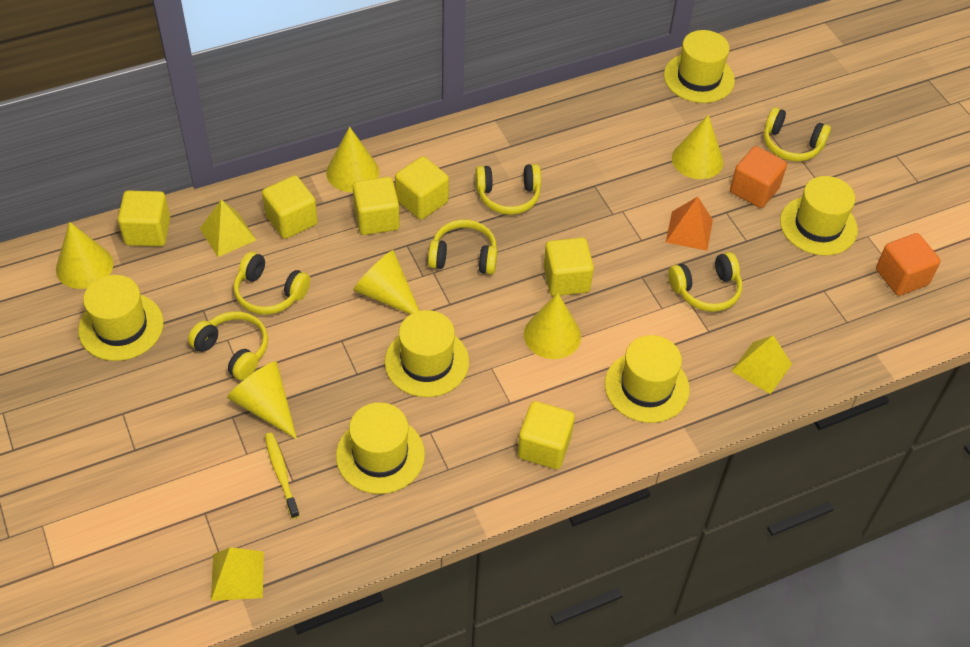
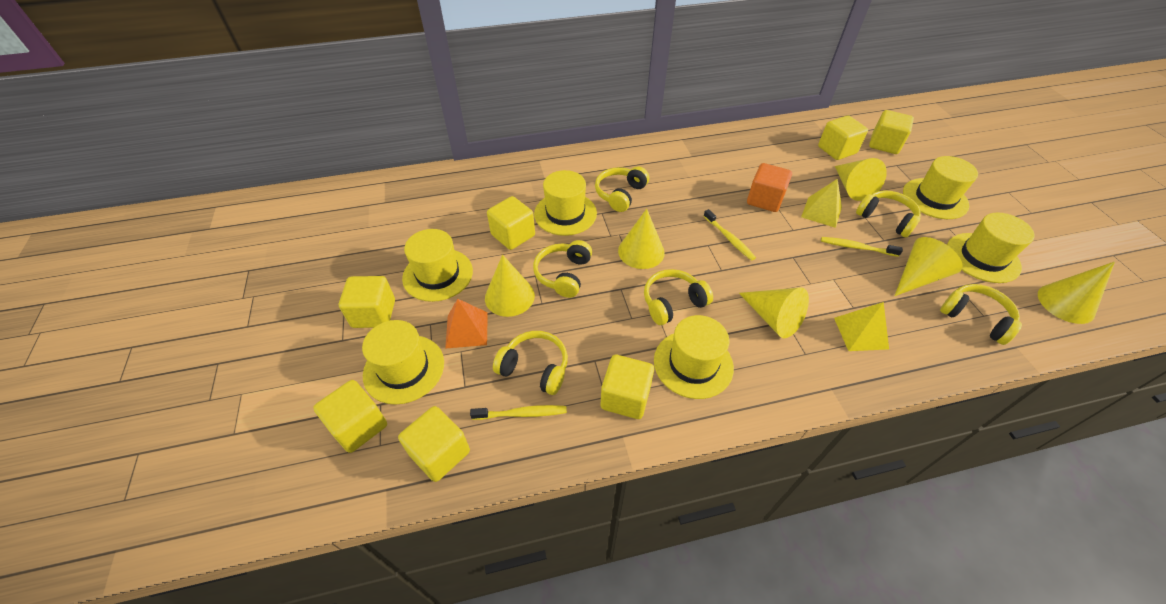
orange cube: [730,146,787,208] [876,233,940,296] = 2 -> [747,163,792,212] = 1
yellow cube: [118,190,170,246] [262,175,318,239] [353,177,400,235] [395,156,449,220] [517,401,575,469] [543,238,594,296] = 6 -> [313,380,387,453] [339,276,395,328] [398,406,470,482] [487,196,535,250] [601,355,654,419] [818,115,868,160] [869,110,914,154] = 7
yellow pyramid: [200,199,256,257] [211,547,264,601] [731,335,792,394] = 3 -> [801,179,842,228] [834,302,889,351] = 2
yellow toothbrush: [265,433,300,519] = 1 -> [470,405,567,420] [703,209,756,261] [821,237,903,257] = 3

